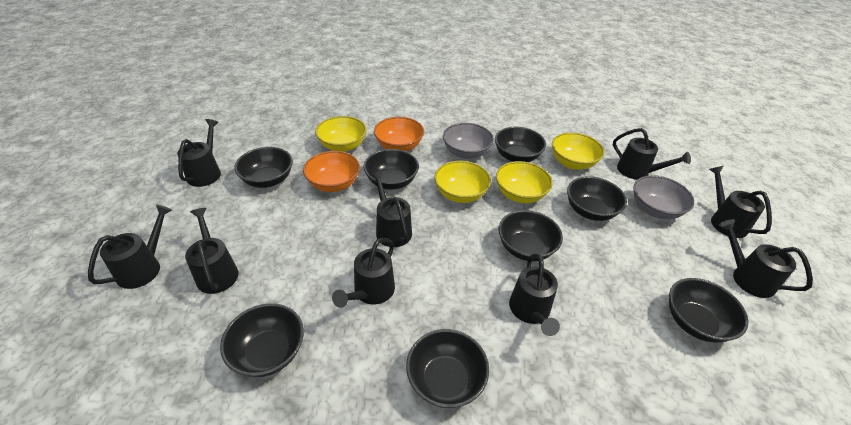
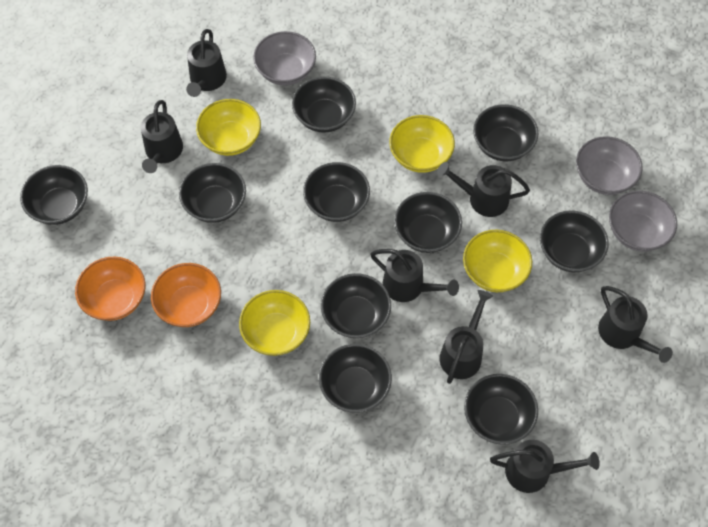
black bowl: [220,303,304,377] [235,147,293,188] [363,149,419,190] [406,329,489,408] [495,127,546,162] [499,210,563,261] [567,176,627,221] [669,278,749,343] = 8 -> [20,165,88,225] [179,163,246,223] [292,77,356,133] [303,162,370,222] [319,344,392,413] [321,273,391,338] [394,192,462,253] [464,374,538,445] [473,104,539,161] [540,210,609,272] = 10
black watering can: [88,205,172,289] [177,119,221,187] [185,208,238,294] [332,238,395,308] [370,171,412,247] [509,254,560,336] [613,128,691,179] [709,166,772,238] [718,219,813,298] = 9 -> [141,100,183,173] [186,29,227,97] [370,249,459,302] [437,162,530,217] [439,290,493,384] [490,440,600,493] [598,286,673,363] = 7
grey bowl: [443,123,494,159] [633,175,694,219] = 2 -> [253,31,316,85] [576,136,643,195] [609,191,677,252] = 3

